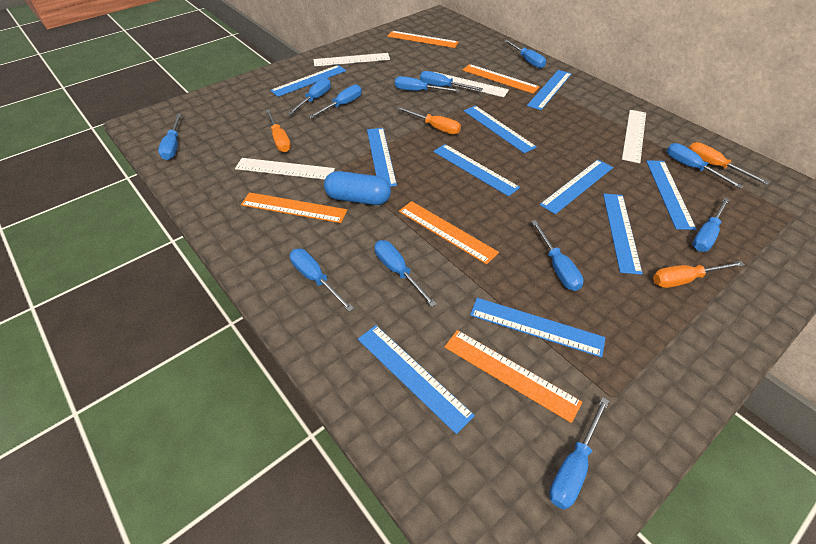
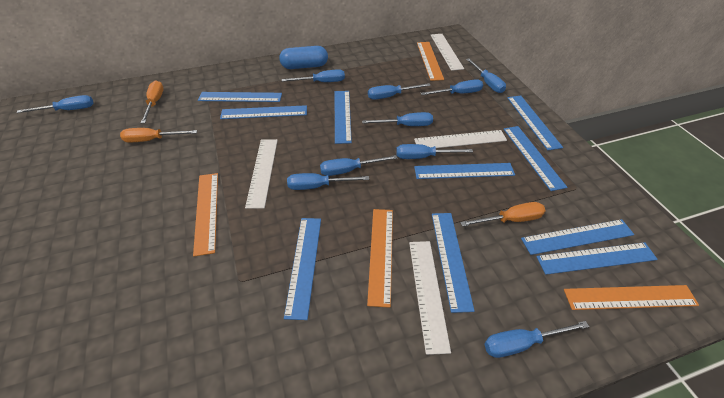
blue screwdriver: [158,113,181,160] [288,78,331,115] [290,249,354,312] [309,85,362,118] [375,240,437,307] [395,76,460,92] [420,71,483,91] [504,39,546,68] [531,220,584,291] [549,397,609,510] [667,143,743,189] [692,198,730,252] = 12 -> [17,95,93,113] [282,69,345,82] [287,173,369,190] [320,155,398,176] [362,112,433,126] [368,83,431,100] [396,144,473,159] [421,79,483,95] [466,58,506,93] [485,321,589,358] = 10
orange ruler: [241,192,347,223] [387,31,459,48] [399,201,499,265] [444,330,582,423] [462,64,540,94] = 5 -> [193,173,218,257] [367,209,393,308] [417,42,444,81] [564,285,699,310] = 4
orange screwdriver: [265,109,291,152] [397,107,461,135] [653,261,745,288] [689,142,769,185] = 4 -> [120,128,197,142] [141,80,164,123] [460,202,546,227] = 3

